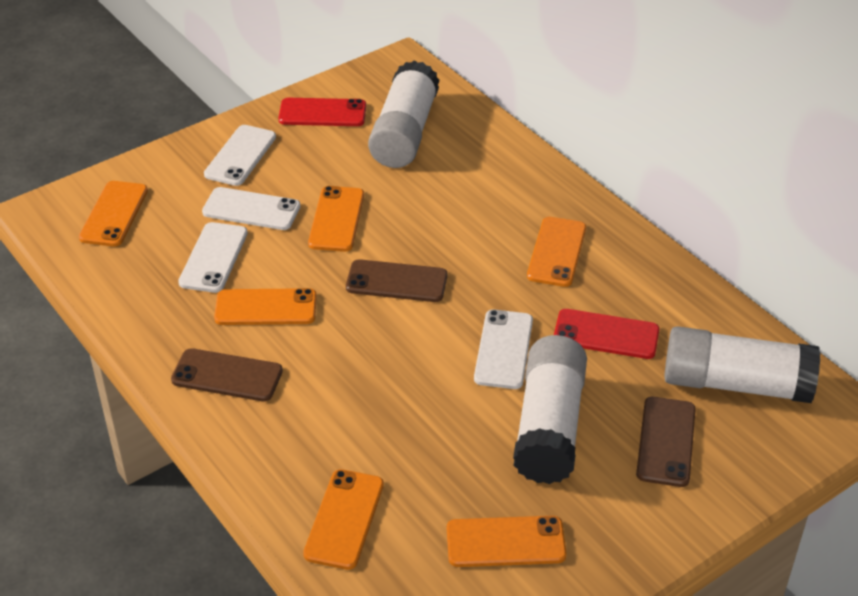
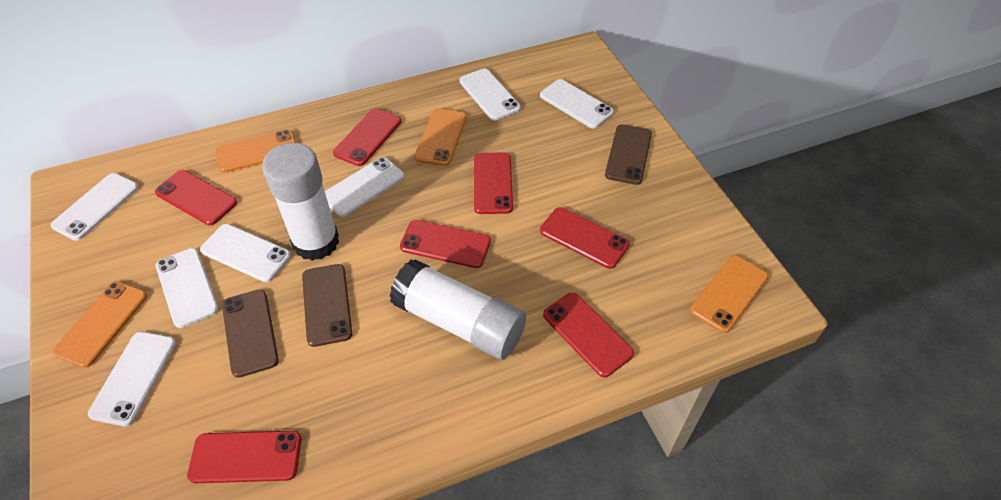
orange phone: [79,181,148,247] [214,288,317,325] [303,469,384,570] [308,186,364,252] [447,516,567,567] [527,217,586,287] = 6 -> [53,281,147,368] [215,130,296,173] [415,108,467,166] [690,255,768,333] = 4
red phone: [278,98,366,126] [554,309,659,359] = 2 -> [155,170,237,225] [187,431,302,483] [333,108,401,166] [400,220,491,268] [474,152,513,214] [540,207,630,269] [543,292,634,377] = 7
white glue stick: [368,61,440,168] [513,335,587,484] [664,326,820,403] = 3 -> [262,143,339,261] [390,259,526,360] = 2
white phone: [178,222,248,293] [202,187,301,230] [204,125,276,186] [474,310,533,389] = 4 -> [51,173,139,241] [88,332,176,426] [156,248,219,328] [200,224,291,282] [325,157,404,217] [459,68,521,120] [540,79,614,129] = 7

